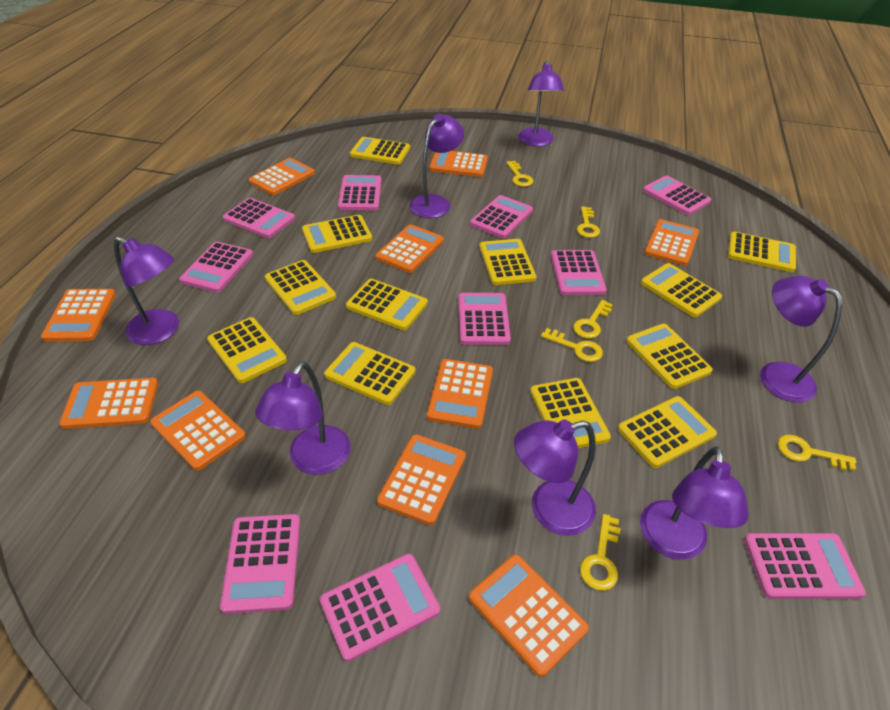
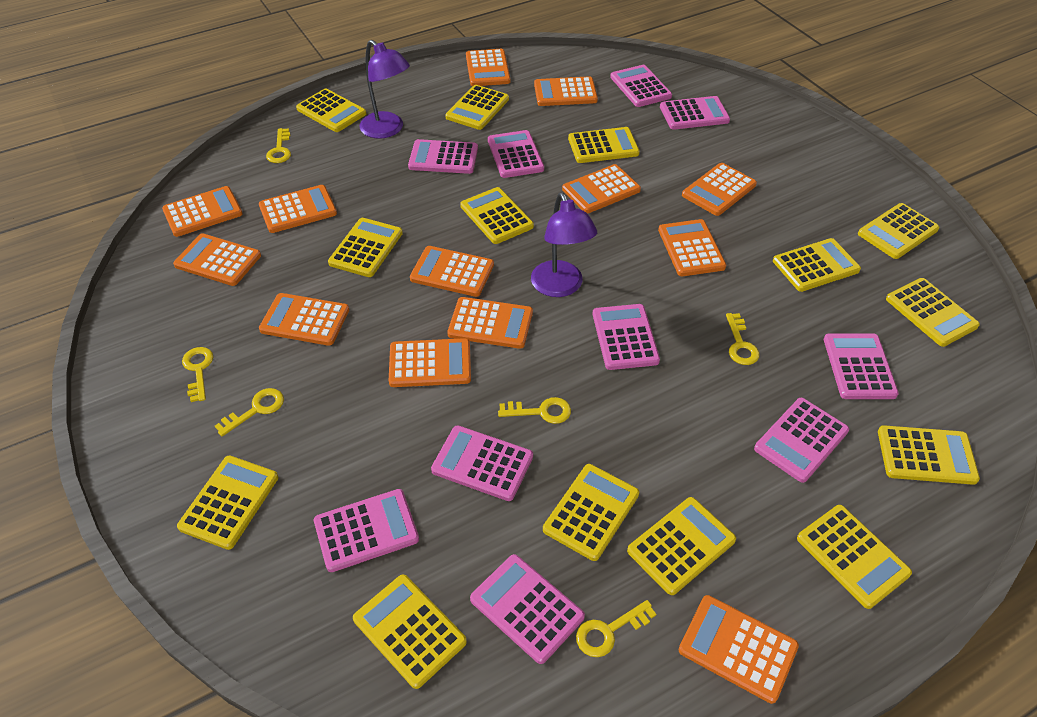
orange calculator: [41,289,116,342] [59,378,158,429] [150,391,246,471] [249,158,315,195] [376,224,444,273] [377,434,466,525] [427,359,493,429] [430,151,488,177] [469,555,589,677] [644,219,699,266] = 10 -> [162,186,243,237] [173,233,261,286] [259,185,337,233] [259,293,349,346] [389,338,471,387] [410,246,494,297] [447,297,533,349] [466,49,510,86] [534,76,598,106] [562,164,641,213] [658,219,726,276] [679,595,799,704] [682,163,757,216] = 13
purple lamp: [114,236,179,345] [255,362,351,475] [410,114,464,218] [514,419,596,536] [518,60,564,146] [640,446,749,560] [760,276,842,402] = 7 -> [360,40,410,139] [531,193,597,297] = 2
yellow calculator: [207,317,287,383] [265,260,336,315] [302,215,372,253] [324,342,415,405] [346,279,428,330] [350,137,410,165] [479,239,536,285] [530,378,611,448] [618,396,717,468] [626,324,713,389] [641,263,722,317] [728,232,796,272] = 12 -> [177,456,278,550] [296,88,366,132] [328,218,403,277] [353,575,467,689] [445,85,509,130] [460,187,534,244] [543,464,639,561] [568,127,640,163] [627,497,736,595] [773,238,861,292] [797,505,912,609] [858,203,939,259] [878,425,980,485] [886,278,980,347] = 14

